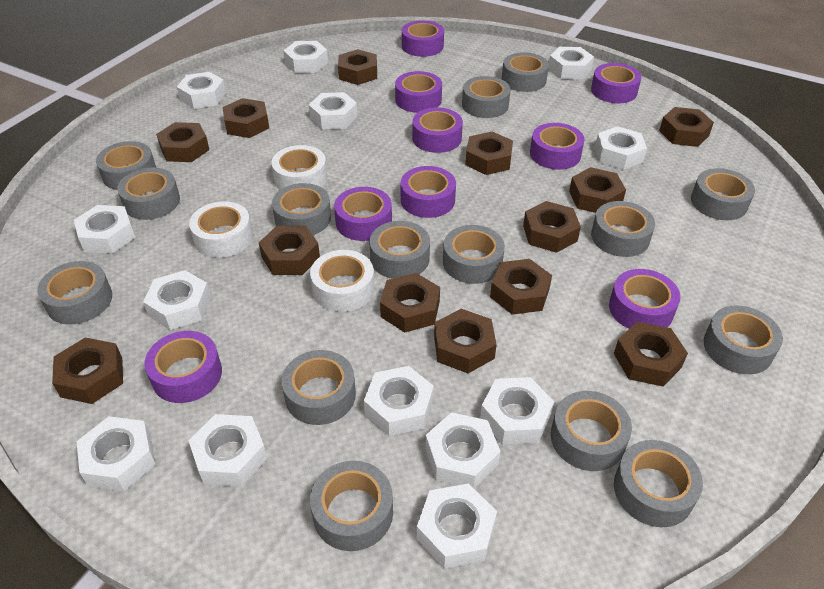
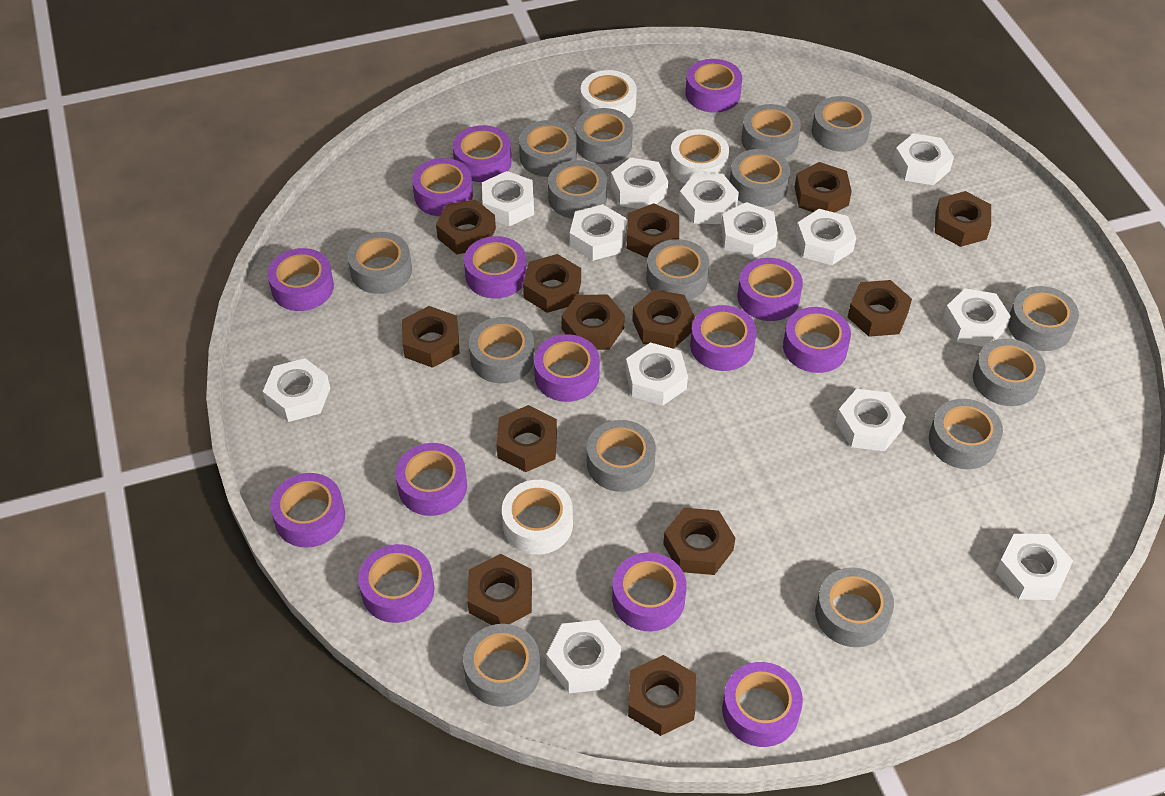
purple tape: [144,331,222,403] [334,187,392,241] [395,71,442,113] [400,166,456,218] [402,20,444,57] [412,107,463,153] [530,123,585,170] [591,63,642,103] [609,269,681,329] = 9 -> [267,248,334,311] [270,473,345,548] [358,544,435,623] [395,443,467,516] [412,158,473,216] [453,125,512,182] [464,236,527,299] [534,334,600,402] [612,552,687,631] [686,59,742,113] [690,305,757,371] [722,662,803,747] [737,258,803,321] [783,307,851,373] = 14

